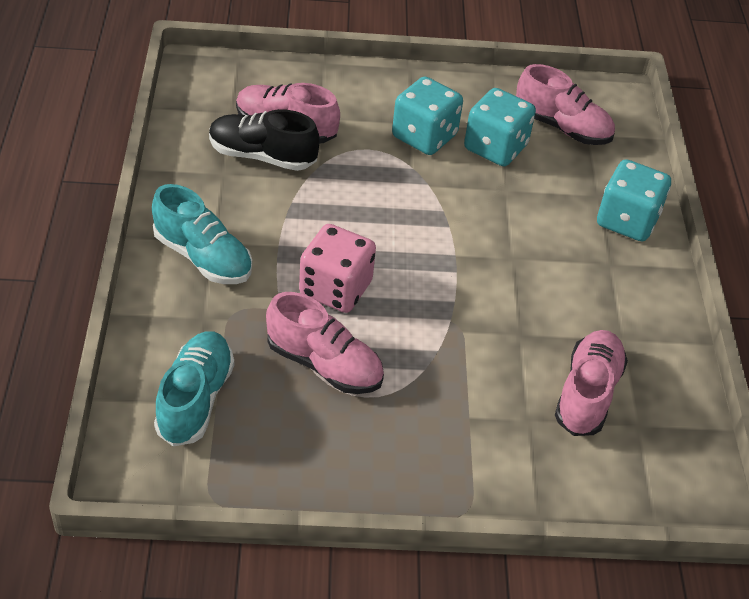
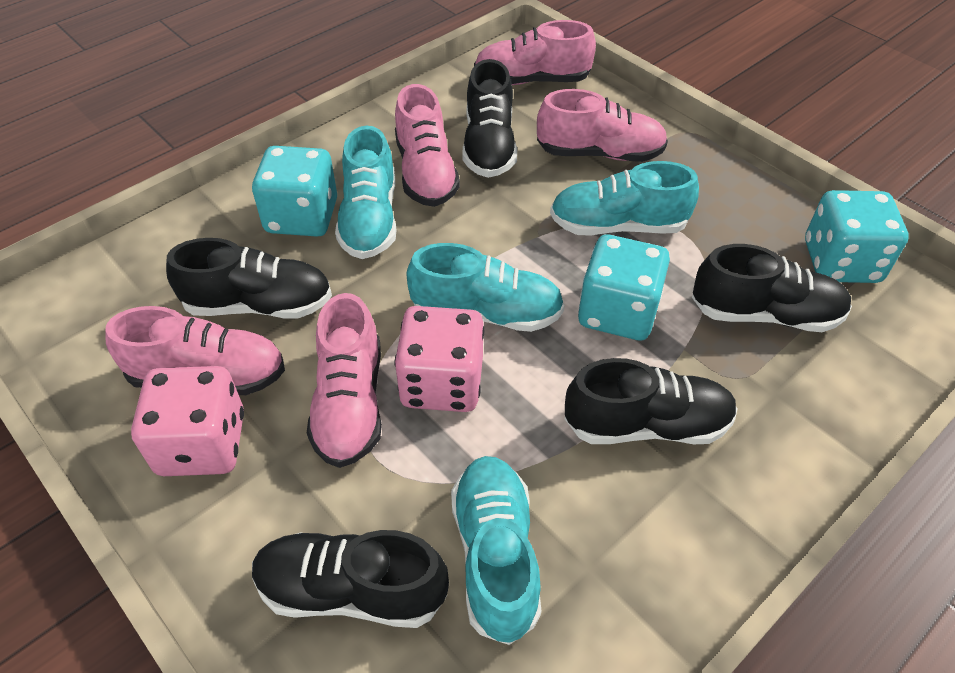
black shoe: [209,109,320,171] = 1 -> [166,238,332,319] [252,530,449,628] [463,59,517,178] [565,358,738,444] [692,244,852,332] = 5
pink dice: [299,224,376,313] = 1 -> [131,366,244,476] [395,306,484,412] = 2
pink shoe: [236,83,340,144] [266,292,384,394] [516,64,615,145] [555,330,628,436] = 4 -> [105,306,285,395] [307,293,382,468] [395,84,460,207] [474,20,596,85] [537,89,668,162] = 5
turquoise shoe: [152,184,252,284] [154,331,234,446] = 2 -> [335,126,397,259] [407,243,565,332] [451,456,541,645] [550,161,699,236] = 4

